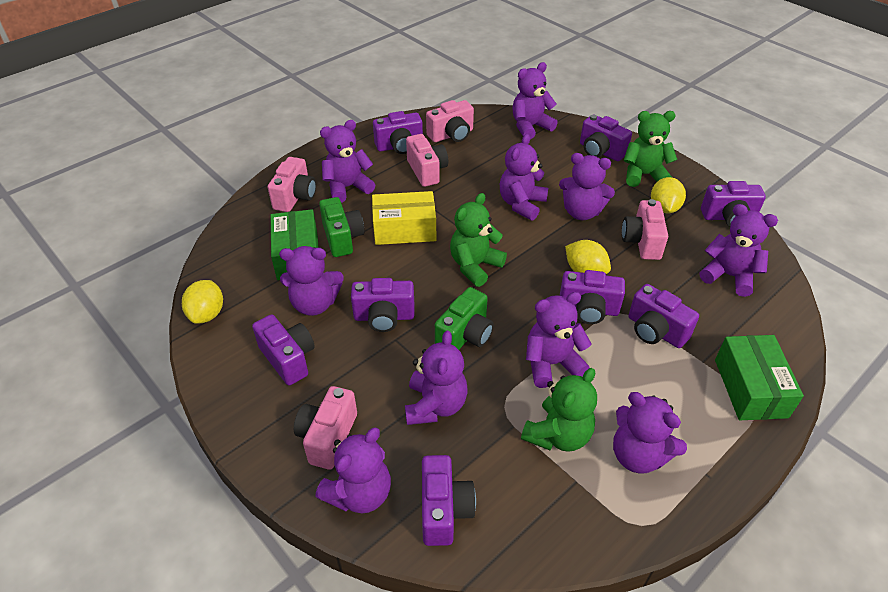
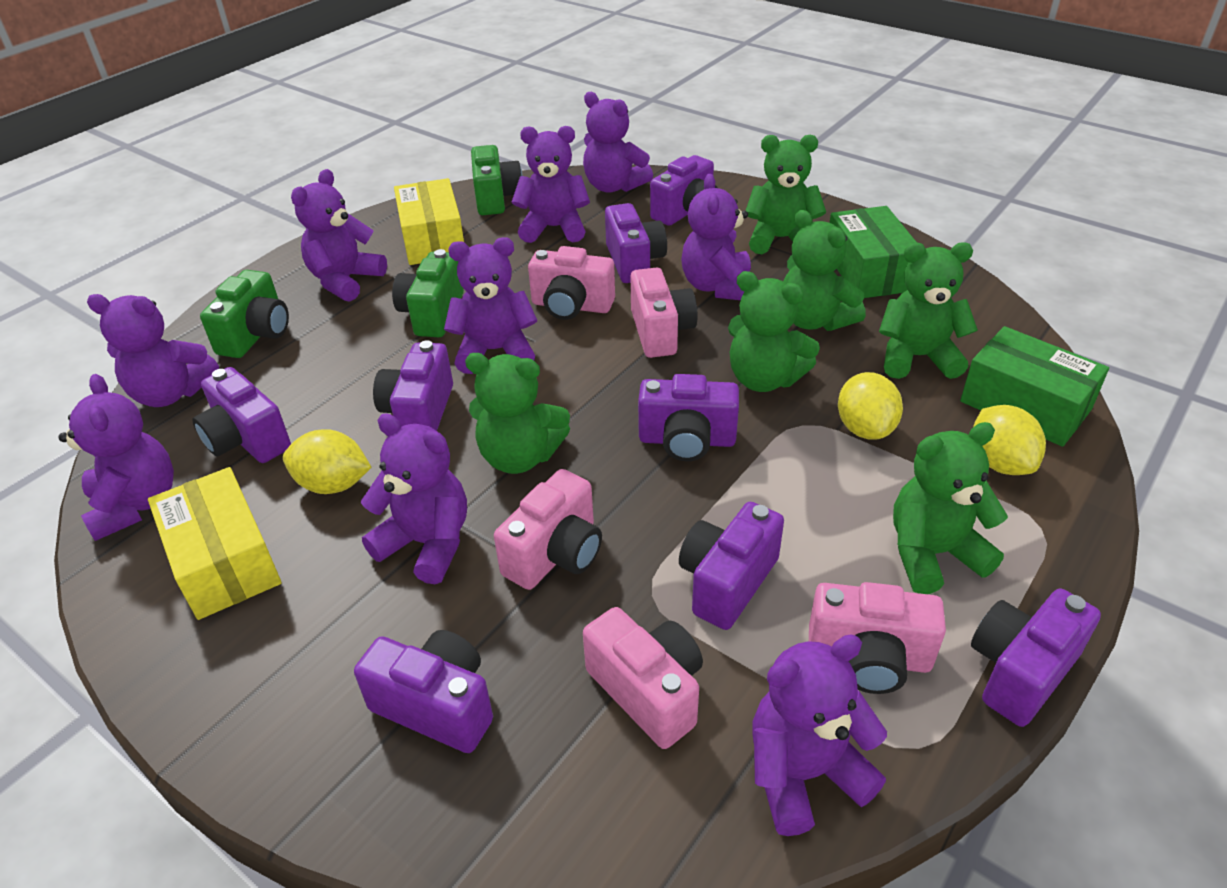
green camera: [319,197,364,257] [435,287,494,350] = 2 -> [200,270,289,358] [392,249,464,337] [471,145,523,215] = 3
green teddy bear: [450,193,507,287] [521,368,597,452] [624,111,677,187] = 3 -> [465,353,570,474] [728,271,820,392] [745,135,826,254] [783,210,866,331] [879,242,978,379] [893,422,1008,594] = 6
purple teddy bear: [279,246,344,316] [316,428,391,513] [320,120,375,203] [405,331,468,425] [500,134,548,221] [512,62,558,139] [526,292,592,388] [559,153,615,220] [613,392,687,474] [700,204,778,297] = 10 -> [58,374,174,541] [87,294,219,407] [291,169,387,302] [361,413,467,584] [444,237,537,374] [512,126,590,243] [583,92,653,193] [681,174,751,300] [752,634,887,836] = 9
yellow box: [372,191,436,245] = 1 -> [148,467,281,620] [394,178,464,265] = 2

